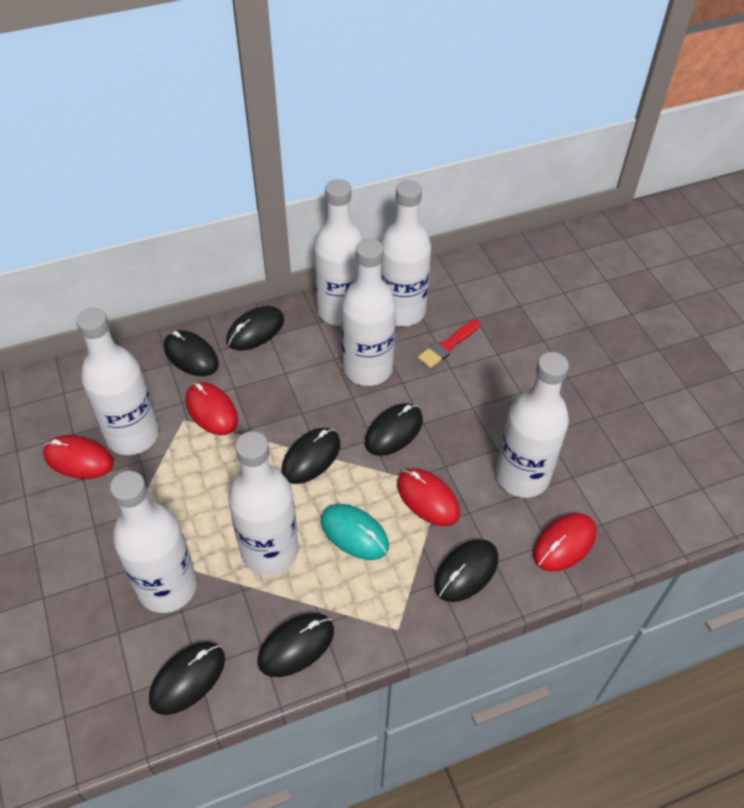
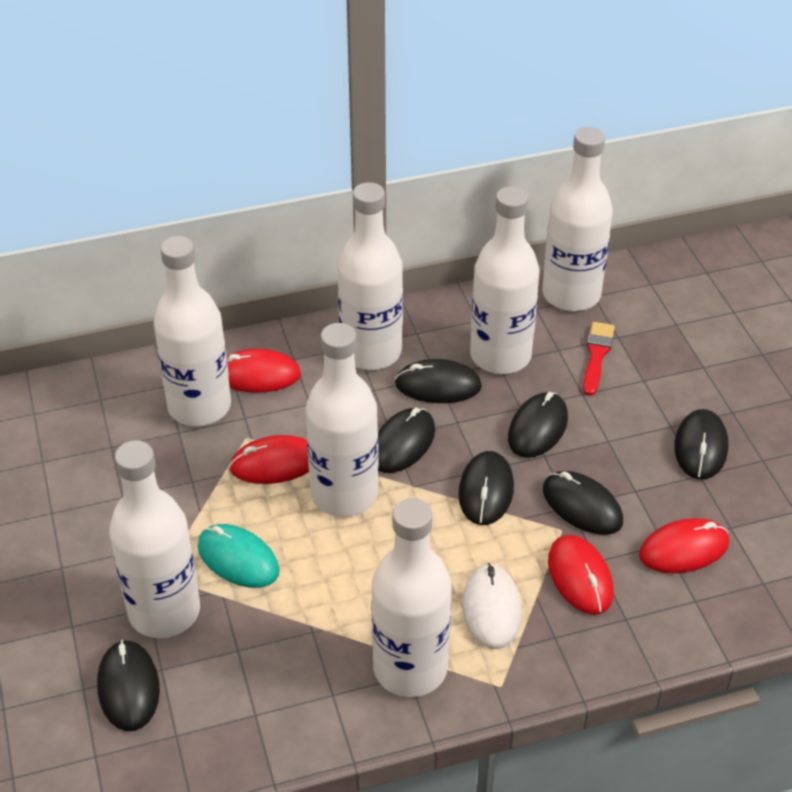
white mouse: none = 0 -> [463,563,522,649] = 1

